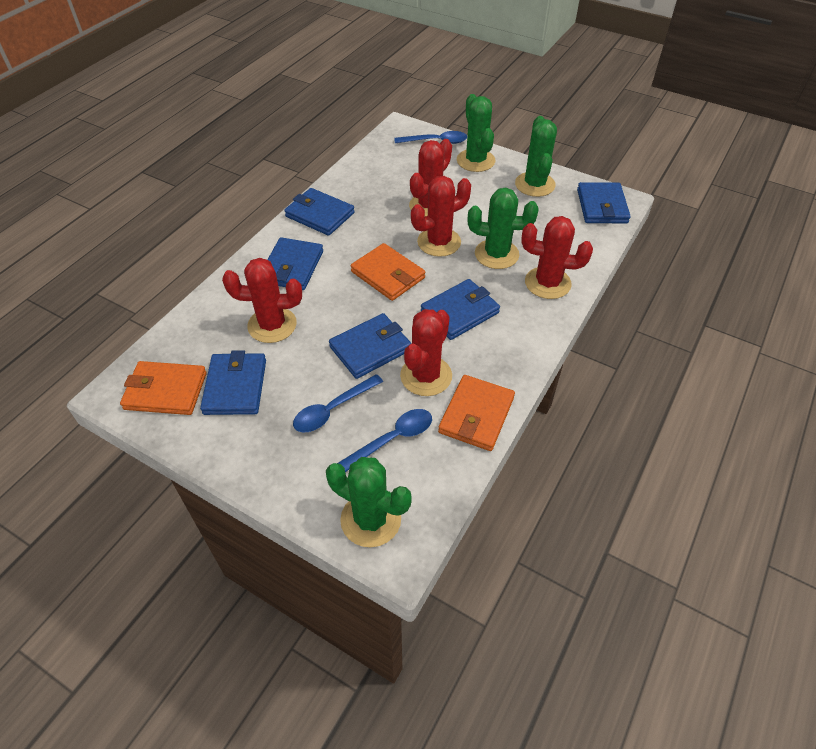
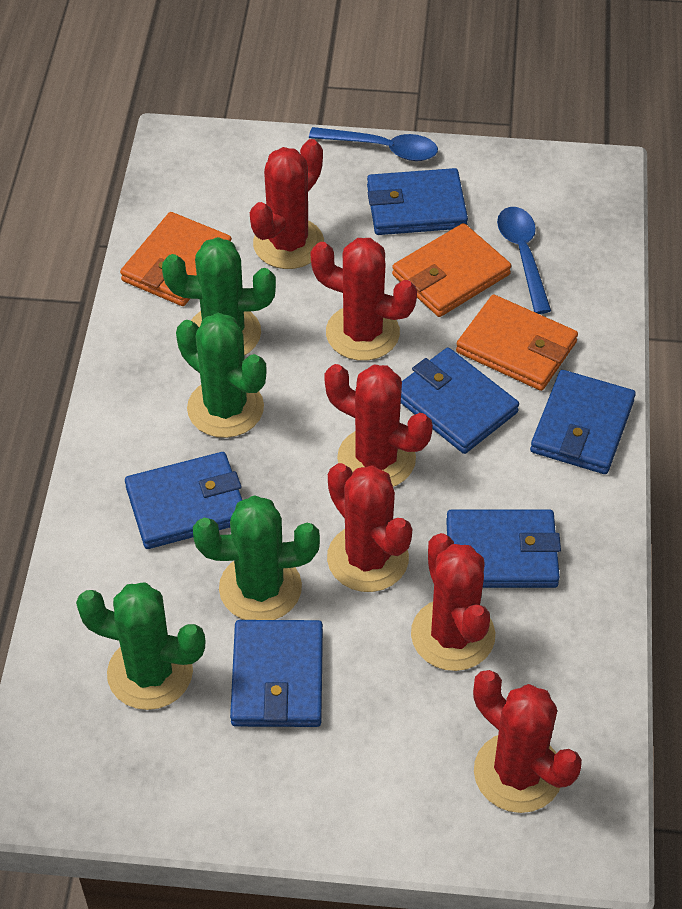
blue spoon: [293,374,383,432] [337,409,432,472] [395,131,467,144] = 3 -> [309,127,438,161] [497,207,551,314] = 2
red cactus: [222,258,302,343] [400,309,452,396] [409,139,452,216] [411,176,471,257] [521,216,593,299] = 5 -> [250,139,324,269] [310,238,417,361] [324,364,433,487] [327,463,412,592] [411,533,495,671] [473,670,582,813] = 6

